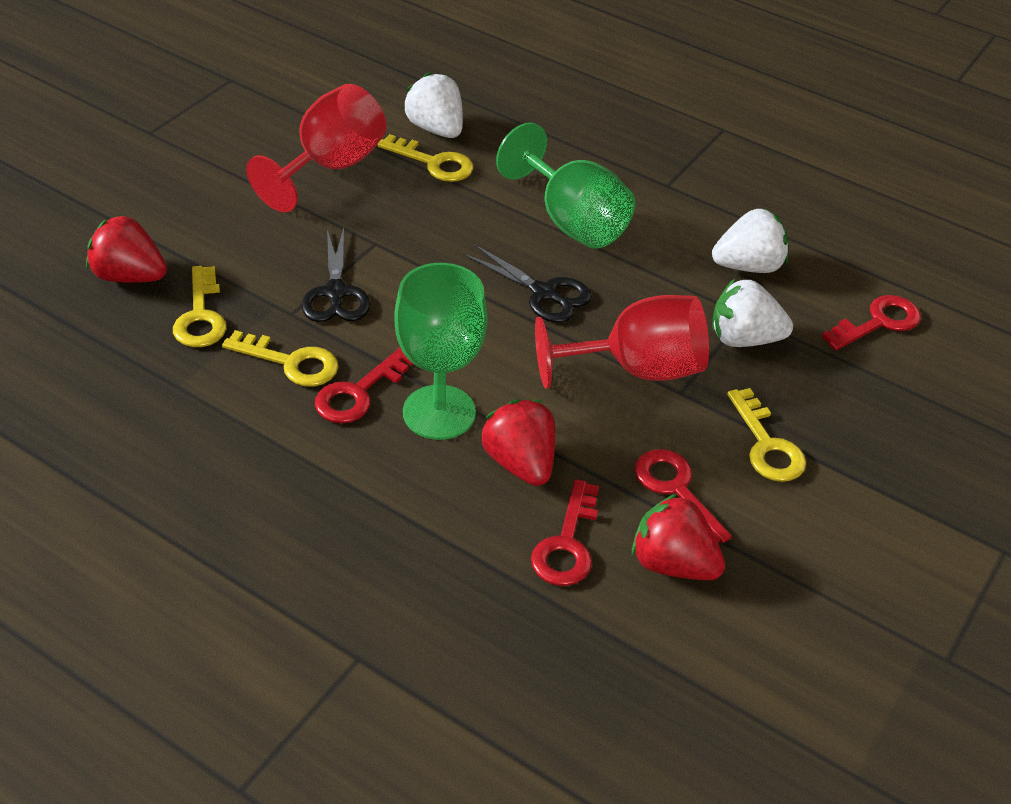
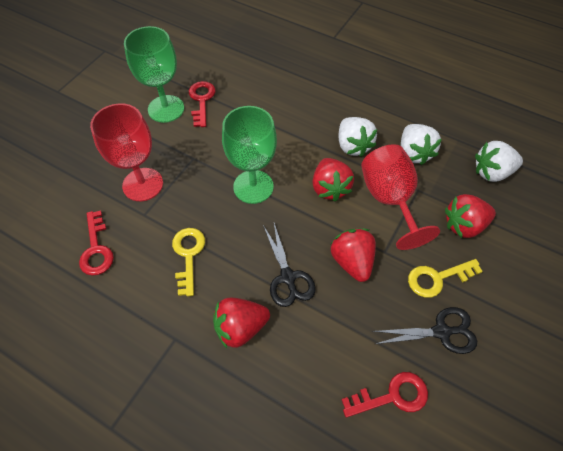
red key: [315,348,414,423] [531,479,599,586] [635,449,732,543] [822,295,921,350] = 4 -> [79,210,114,276] [189,81,216,127] [342,372,428,418] = 3
red strawberry: [86,215,167,283] [480,399,555,486] [632,493,725,580] = 3 -> [213,298,270,348] [313,158,354,202] [330,229,376,282] [445,194,496,238] = 4
yellow key: [173,266,227,347] [222,330,338,387] [378,134,473,182] [728,388,806,482] = 4 -> [172,228,205,296] [408,259,483,298] = 2

